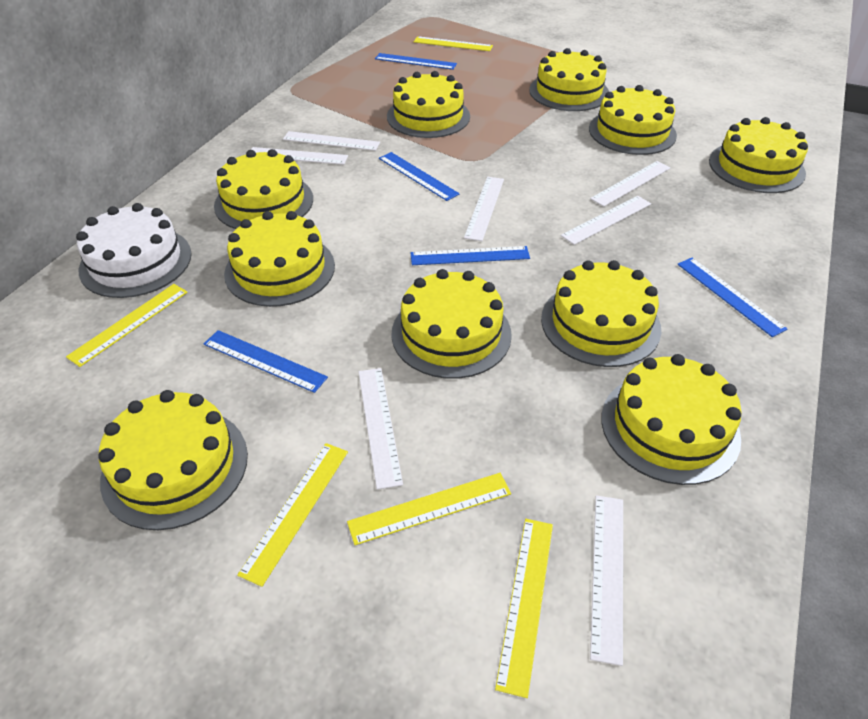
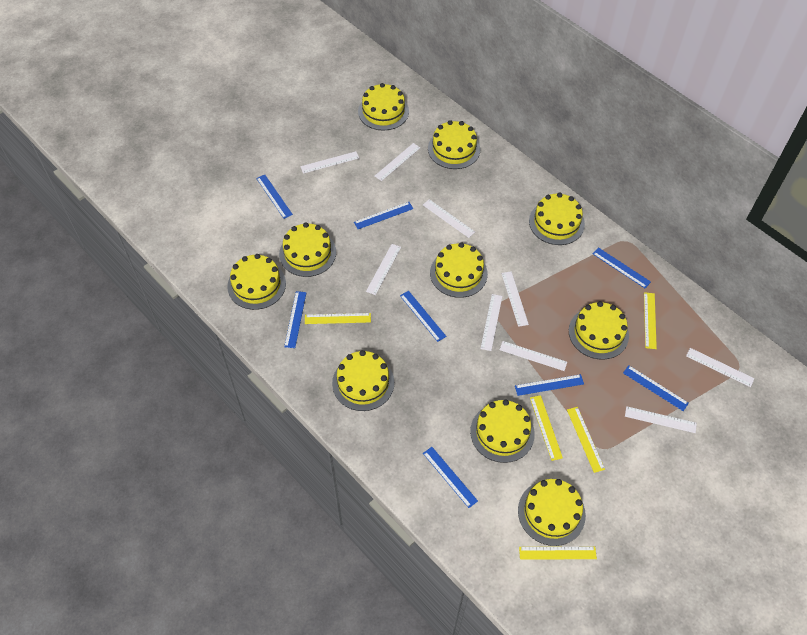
blue ruler: [204,330,328,393] [375,53,457,70] [379,152,460,201] [411,246,530,265] [677,258,787,337] = 5 -> [256,175,293,219] [284,291,306,348] [354,202,413,229] [400,291,447,342] [423,447,478,508] [515,374,584,396] [593,247,651,288] [623,365,689,411] = 8
white cake: [76,203,192,298] = 1 -> none = 0
white ruler: [251,147,348,165] [283,131,380,151] [358,368,403,490] [464,177,504,241] [561,196,651,245] [590,161,670,207] [590,495,623,666] = 7 -> [300,151,359,174] [366,244,401,295] [375,143,420,181] [423,199,475,238] [480,294,502,351] [499,341,567,371] [501,271,529,327] [625,406,697,433] [686,348,755,387] = 9

